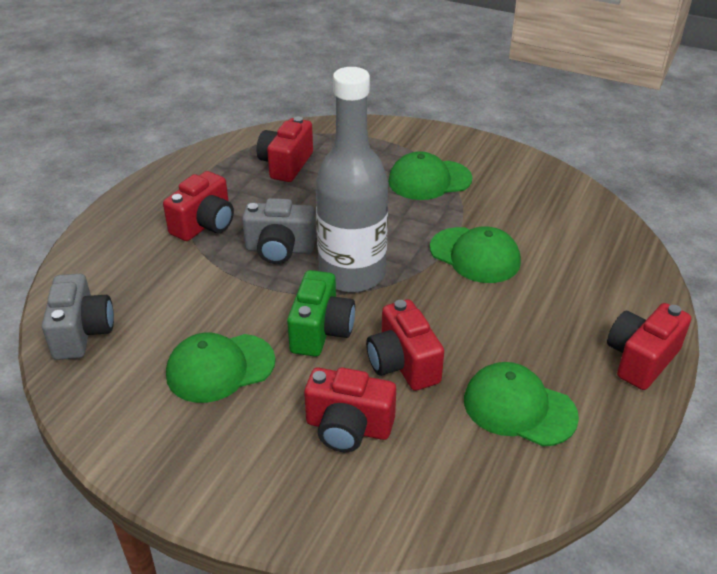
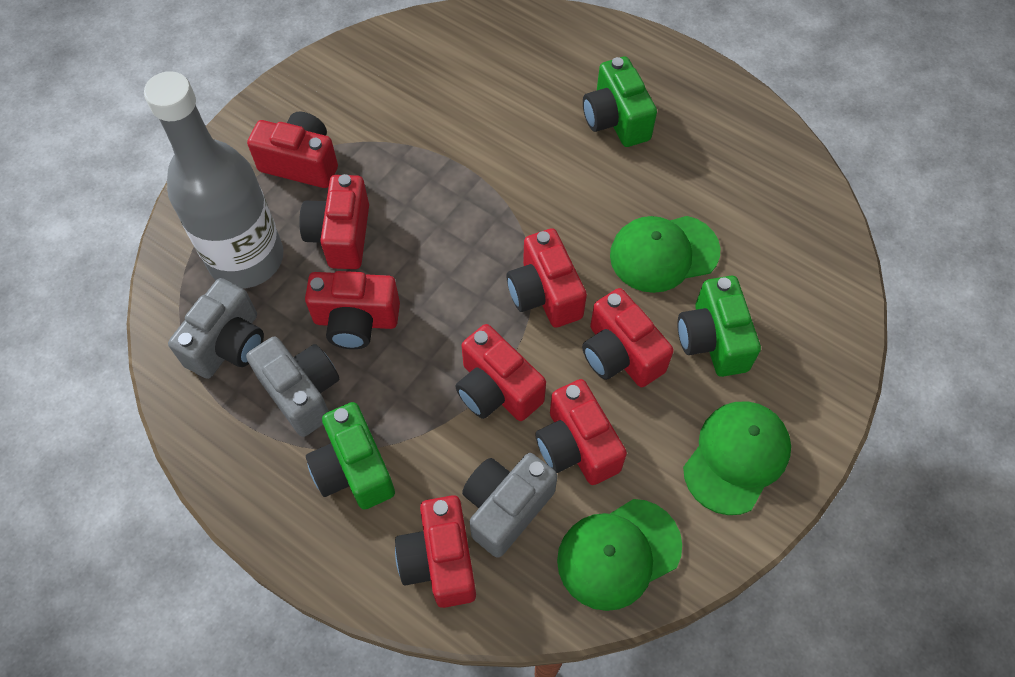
green camera: [287,270,355,357] = 1 -> [306,402,395,510] [583,56,657,147] [677,276,761,377] = 3
green cap: [166,333,276,403] [388,151,472,200] [430,226,521,283] [464,362,579,447] = 4 -> [557,499,682,611] [610,216,720,293] [683,402,791,515] = 3
grey camera: [42,274,114,360] [242,198,316,264] = 2 -> [168,278,264,379] [246,337,339,437] [462,453,557,558] = 3
red camera: [163,171,234,241] [257,116,313,182] [304,367,396,452] [366,299,444,391] [607,303,691,390] = 5 -> [247,112,338,188] [299,174,369,269] [305,271,400,349] [395,495,476,608] [455,324,546,421] [507,228,587,328] [535,379,627,485] [582,288,674,387] = 8

